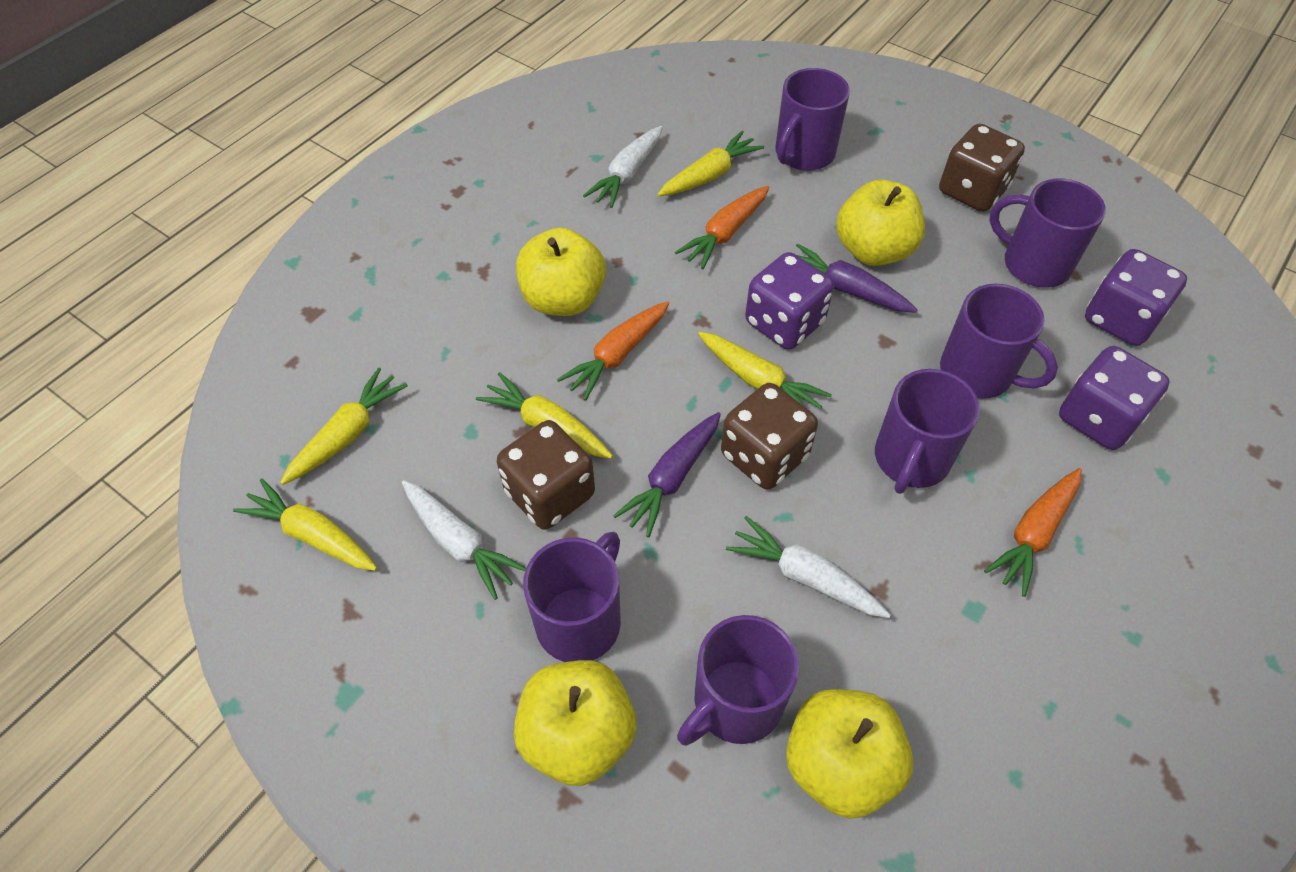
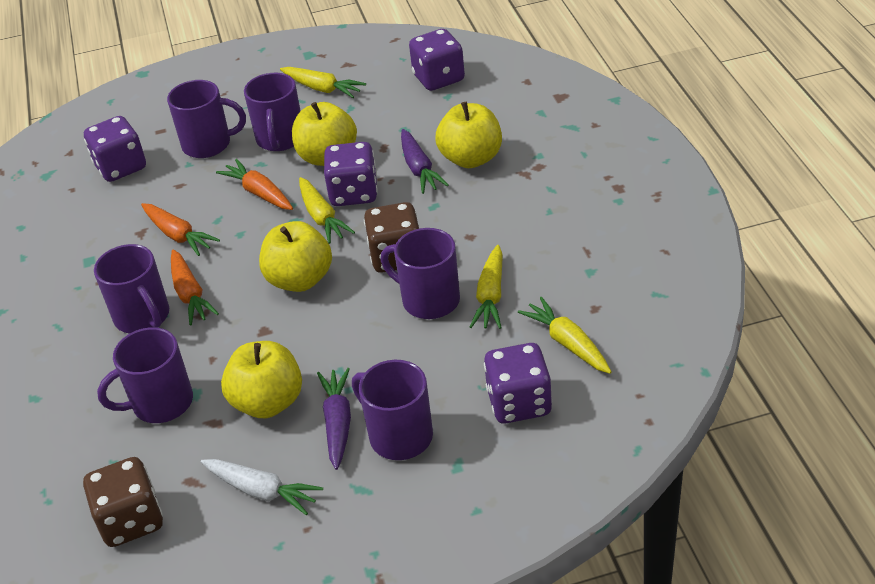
brown dice: [497,420,595,530] [721,383,818,490] [939,124,1025,212] = 3 -> [83,457,163,547] [364,202,419,273] = 2
purple dice: [745,252,834,350] [1059,346,1170,450] [1085,249,1187,346] = 3 -> [84,116,146,182] [324,142,378,206] [409,29,465,91] [484,343,552,423] = 4
white carrot: [402,480,526,600] [583,126,663,208] [726,516,890,618] = 3 -> [201,459,323,515] = 1
yellow carrot: [233,478,377,571] [280,367,408,485] [476,372,613,458] [657,131,764,196] [698,332,832,409] = 5 -> [280,67,366,98] [299,177,355,244] [470,245,503,329] [518,297,612,374] = 4

